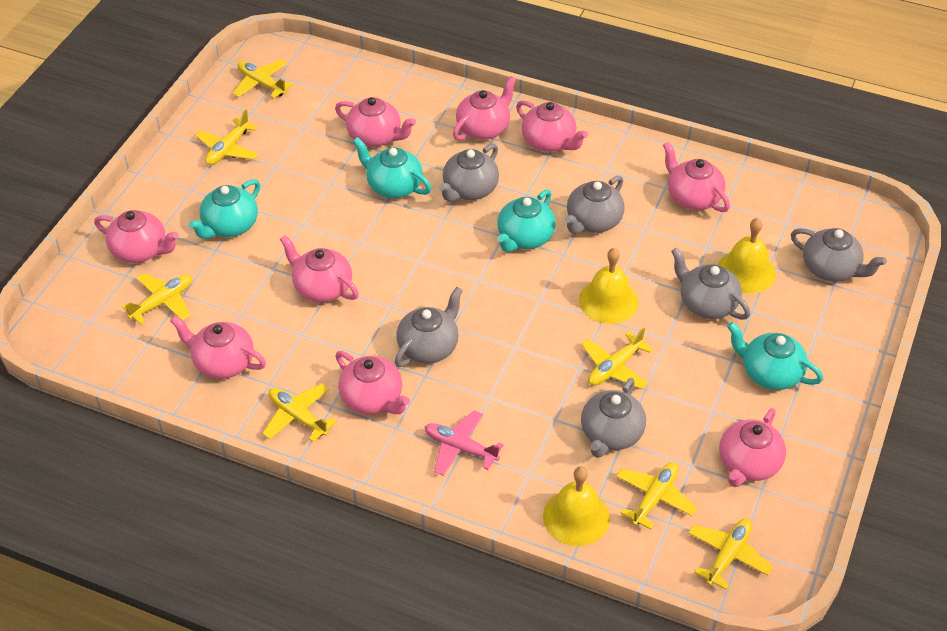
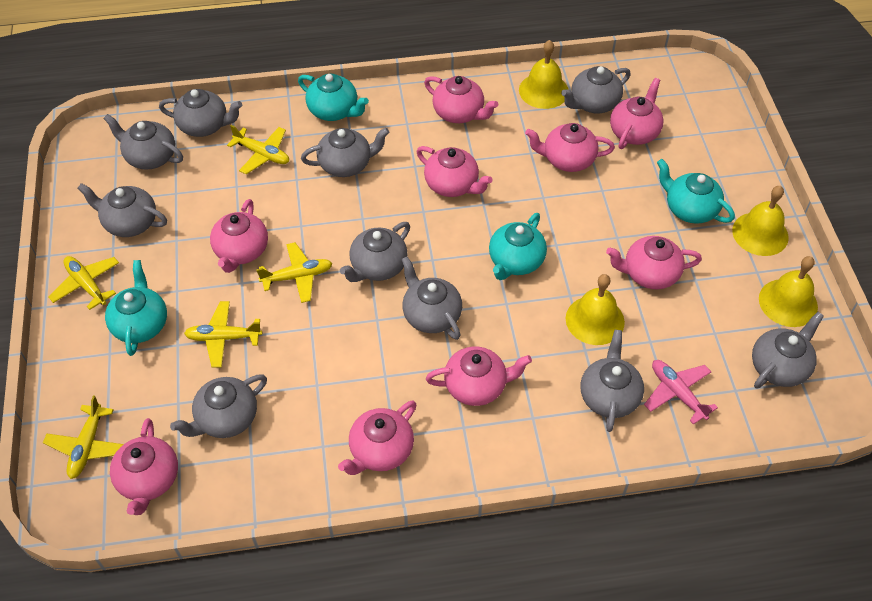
grey teapot: [395,287,463,367] [439,144,499,202] [565,175,625,234] [581,378,646,458] [671,248,750,320] [791,228,887,282] = 6 -> [77,183,167,237] [103,114,183,170] [159,89,242,137] [170,374,267,438] [301,128,389,177] [340,222,410,282] [402,256,462,340] [561,66,631,113] [580,330,644,432] [752,312,824,389] = 10
yellow bell: [543,466,610,546] [579,248,638,324] [718,218,776,294] = 3 -> [519,40,568,109] [566,274,625,345] [732,186,789,256] [759,256,818,327] = 4
yellow plane: [122,273,192,324] [195,110,258,165] [233,59,293,98] [262,384,337,442] [581,327,653,389] [616,462,697,530] [688,519,773,590] = 7 -> [43,395,124,479] [48,256,119,310] [184,301,262,367] [227,125,289,174] [256,242,333,303] = 5

